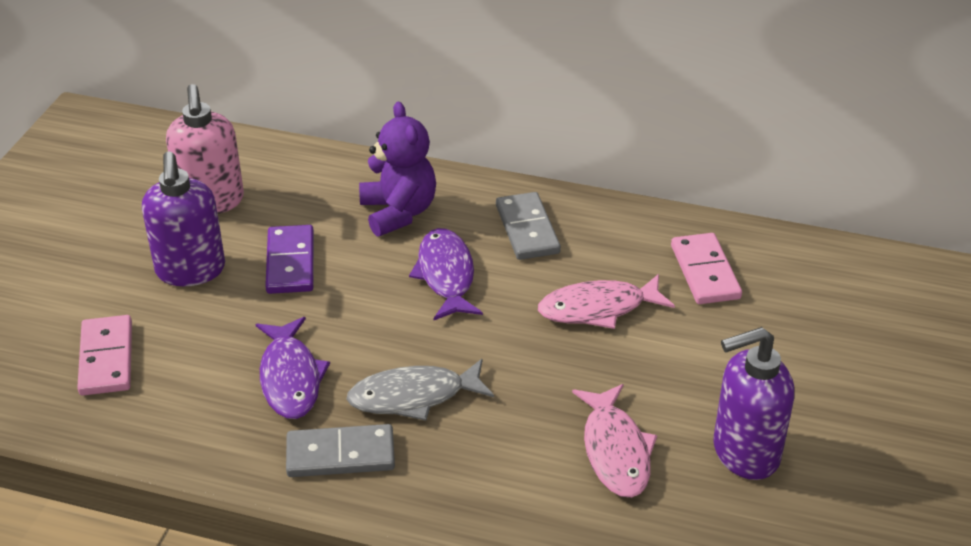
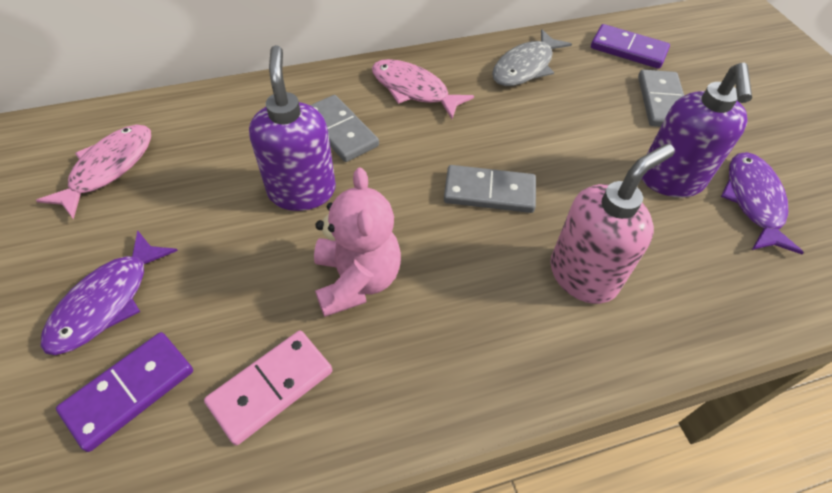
grey domino: [286,424,395,477] [496,192,561,260] = 2 -> [310,95,379,162] [444,165,536,213] [638,70,684,127] = 3
pink domino: [77,315,132,396] [671,233,742,304] = 2 -> [204,331,332,445] = 1
pink teddy bear: none = 0 -> [314,167,401,317] = 1
purple domino: [265,225,314,294] = 1 -> [56,332,193,452] [591,24,670,69] = 2
purple teddy bear: [359,102,436,236] = 1 -> none = 0

